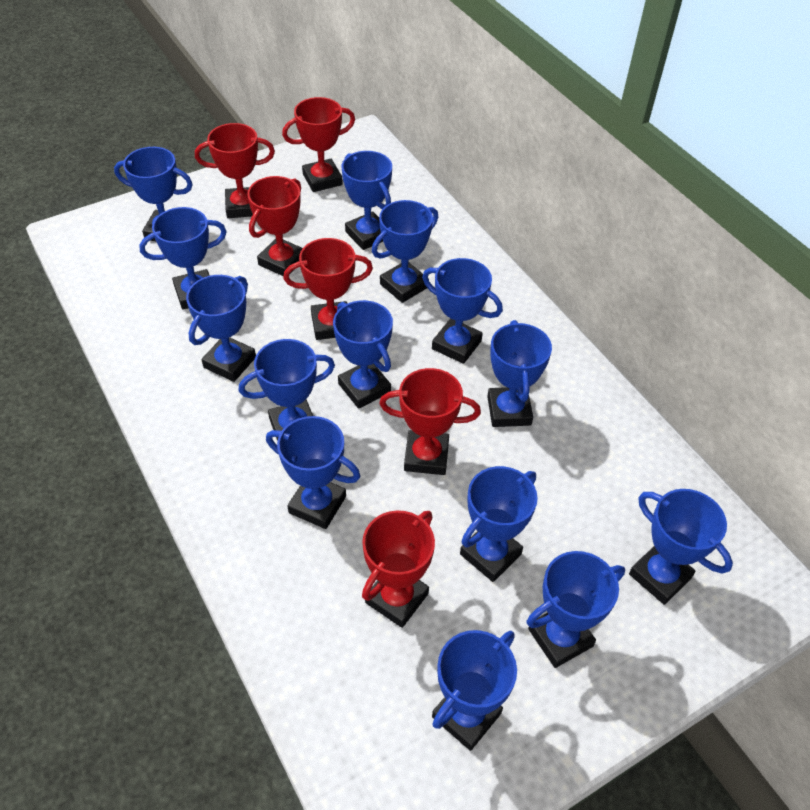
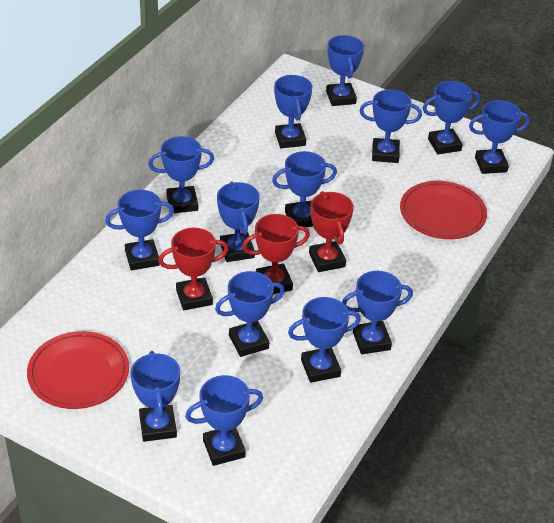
red plate: none = 0 -> [27,331,129,409] [400,181,487,239] = 2
red trophy: [195,123,275,218] [247,176,303,277] [282,97,355,192] [283,238,373,340] [362,510,435,628] [379,368,481,475] = 6 -> [158,228,229,310] [242,214,310,294] [309,191,354,272] = 3

